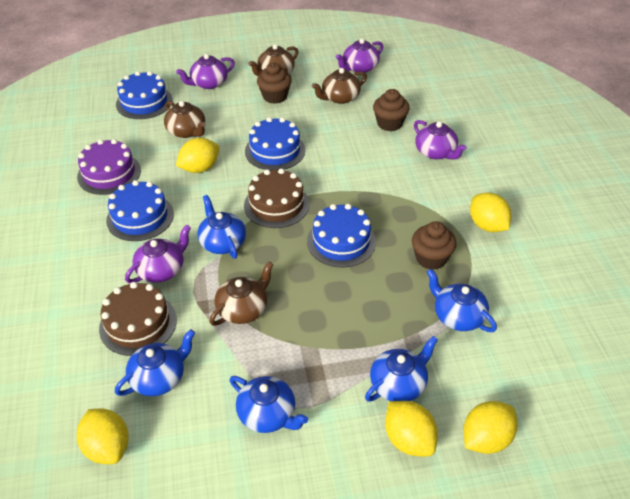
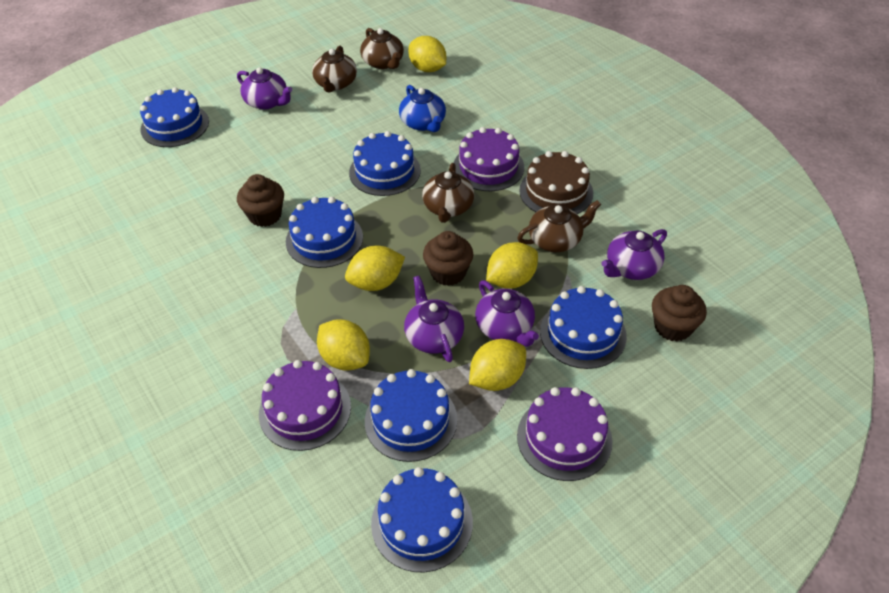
blue cake: [106,180,174,241] [116,71,173,119] [245,117,306,170] [307,204,376,267] = 4 -> [140,87,209,147] [286,197,363,268] [349,131,421,196] [365,369,457,462] [371,467,473,572] [540,286,627,369] = 6
blue teapot: [115,329,195,396] [198,195,246,259] [230,376,308,433] [365,336,438,402] [427,269,497,332] = 5 -> [399,85,446,132] = 1
brown cake: [99,282,177,356] [244,168,310,228] = 2 -> [519,151,593,214] = 1
purple cake: [77,139,141,195] = 1 -> [259,360,351,451] [454,127,524,191] [517,387,613,481] = 3

